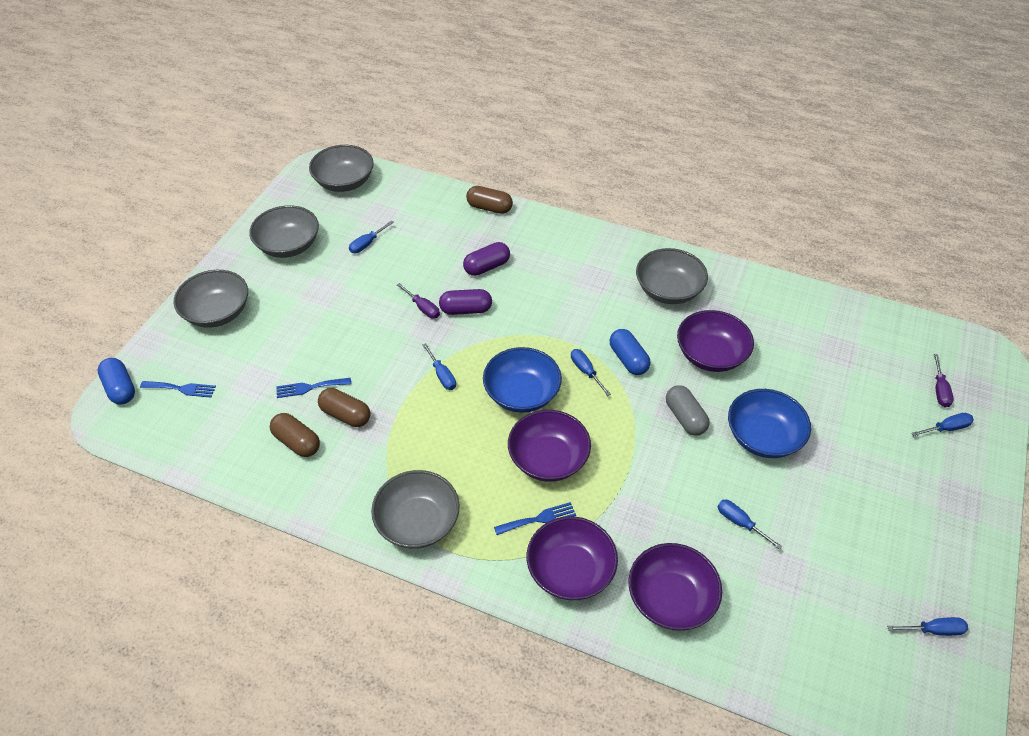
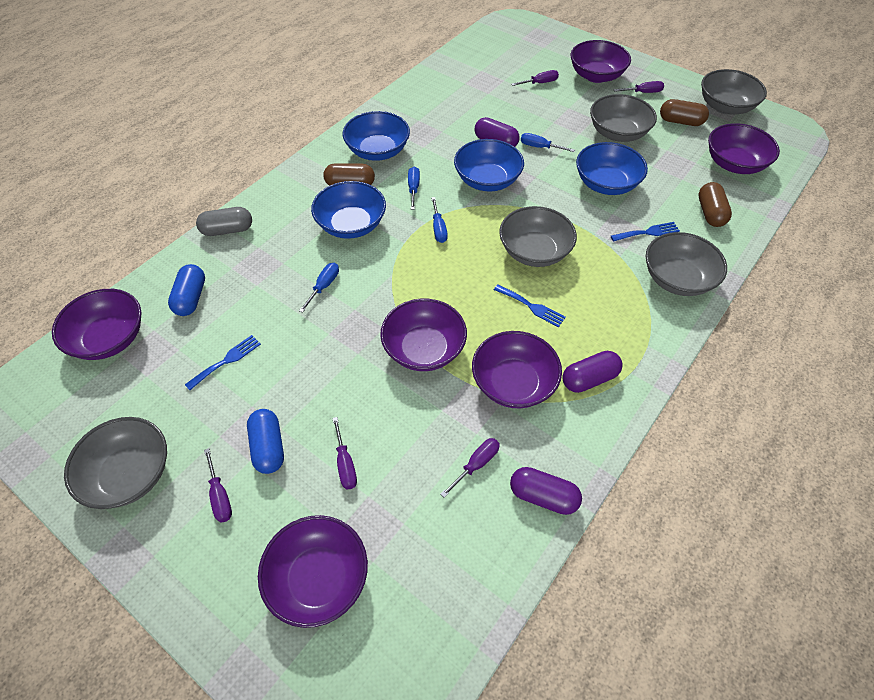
blue bowl: [483,347,562,413] [728,389,811,458] = 2 -> [311,181,386,239] [343,111,410,161] [454,139,524,191] [576,142,648,195] = 4
blue screwdriver: [349,220,394,253] [423,343,456,390] [571,349,611,396] [718,500,782,550] [887,617,968,636] [912,413,974,436] = 6 -> [299,263,339,313] [408,167,420,210] [431,197,448,243] [521,133,575,152] = 4
purple bowl: [508,410,591,482] [527,516,618,600] [628,543,722,631] [677,310,754,372] = 4 -> [52,289,142,360] [258,515,368,628] [380,299,467,371] [472,331,562,408] [570,40,631,83] [708,123,780,174] = 6
purple capsule: [439,289,492,315] [463,242,510,276] = 2 -> [475,117,519,147] [510,467,582,515] [562,351,623,393] = 3
purple screwdriver: [397,283,440,319] [934,354,953,407] = 2 -> [204,448,232,523] [332,417,357,489] [440,438,500,498] [512,70,559,86] [613,81,664,93] = 5

